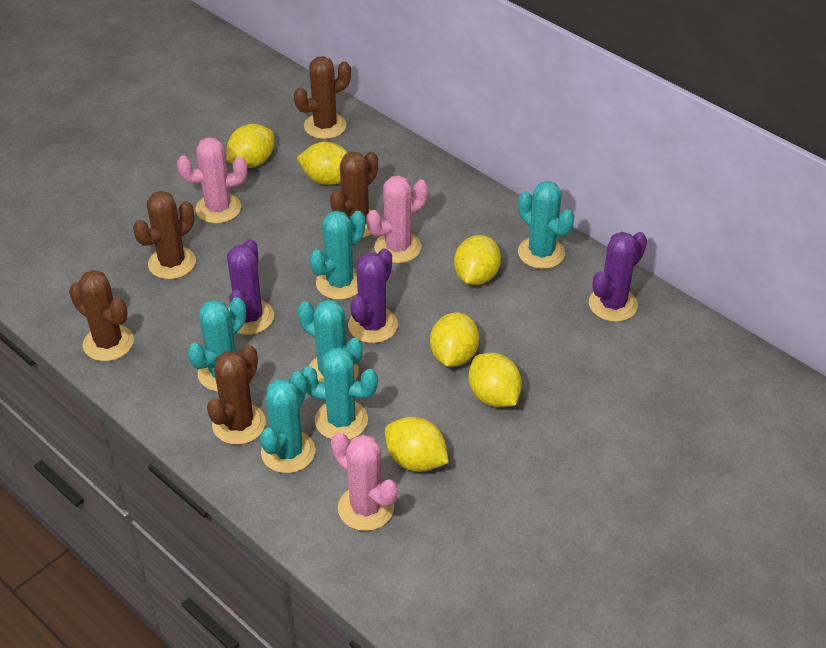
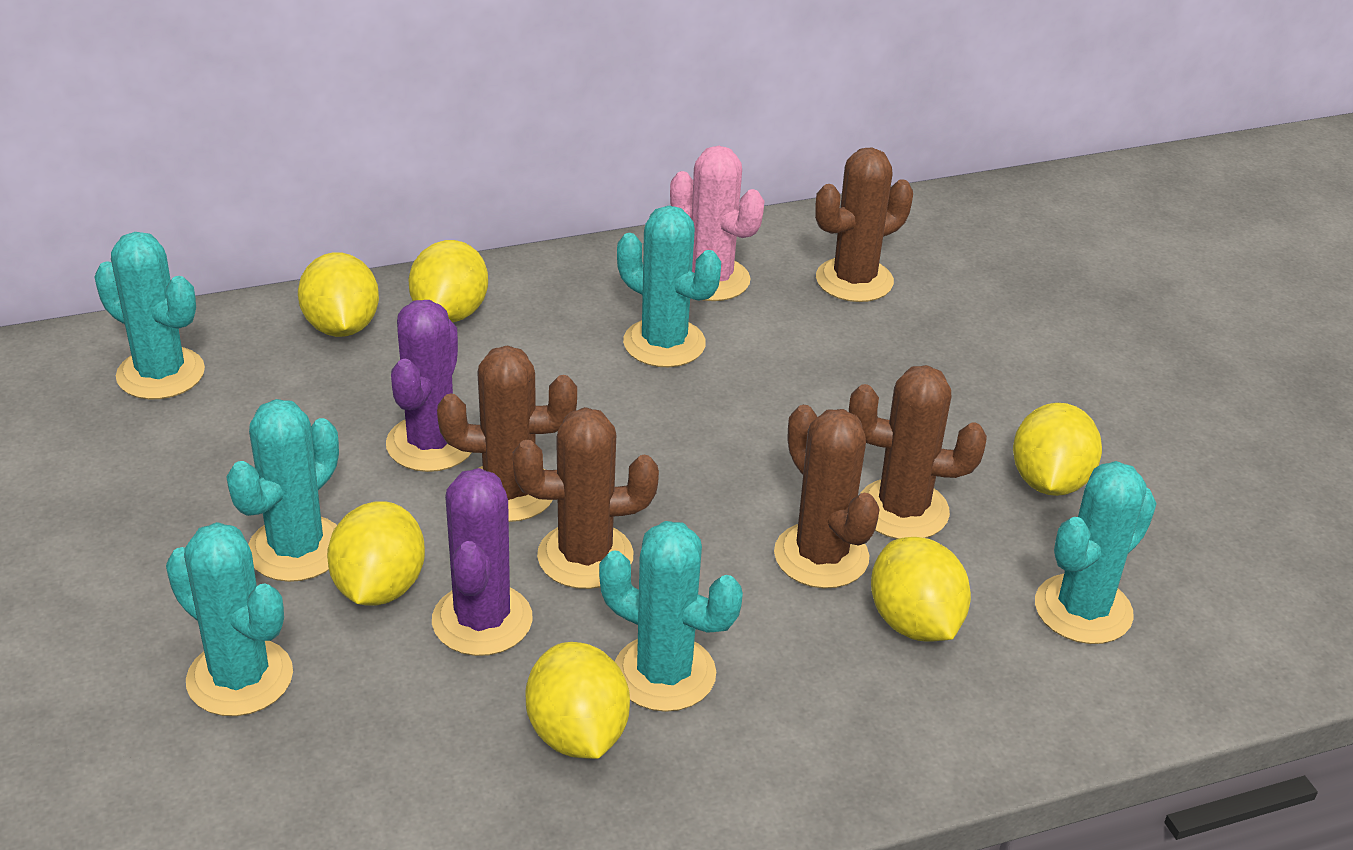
pink cactus: [177,137,247,224] [331,432,398,531] [366,175,428,263] = 3 -> [670,146,764,301] = 1
purple cactus: [227,239,274,335] [348,248,398,343] [589,232,647,322] = 3 -> [386,300,472,472] [432,468,533,656] = 2

